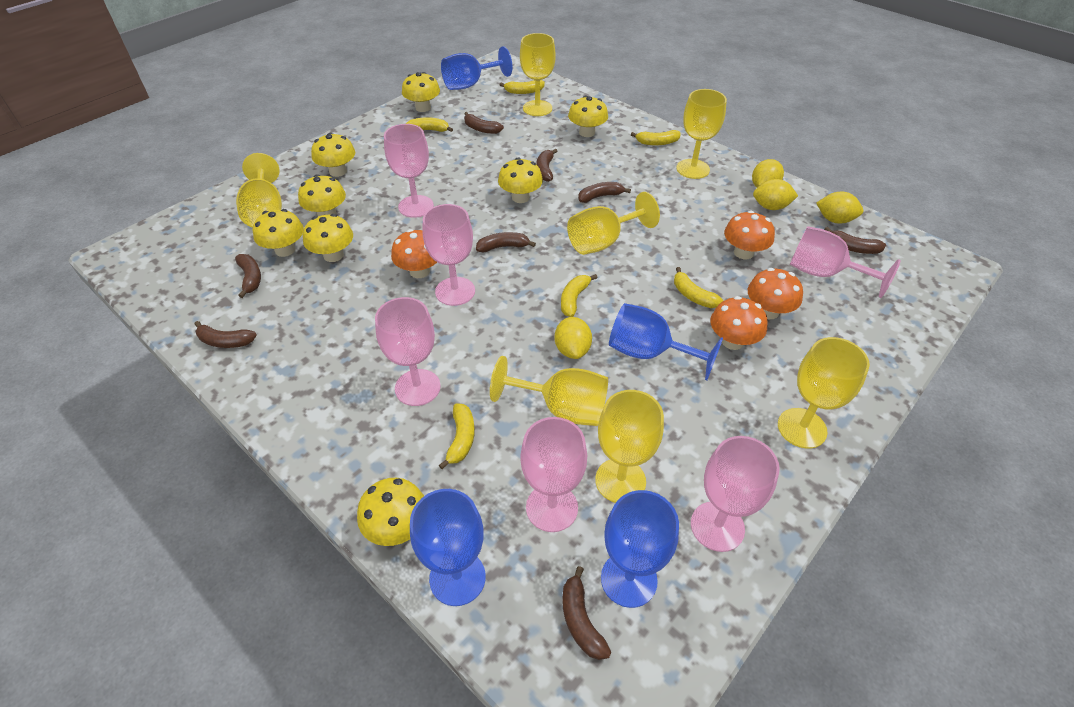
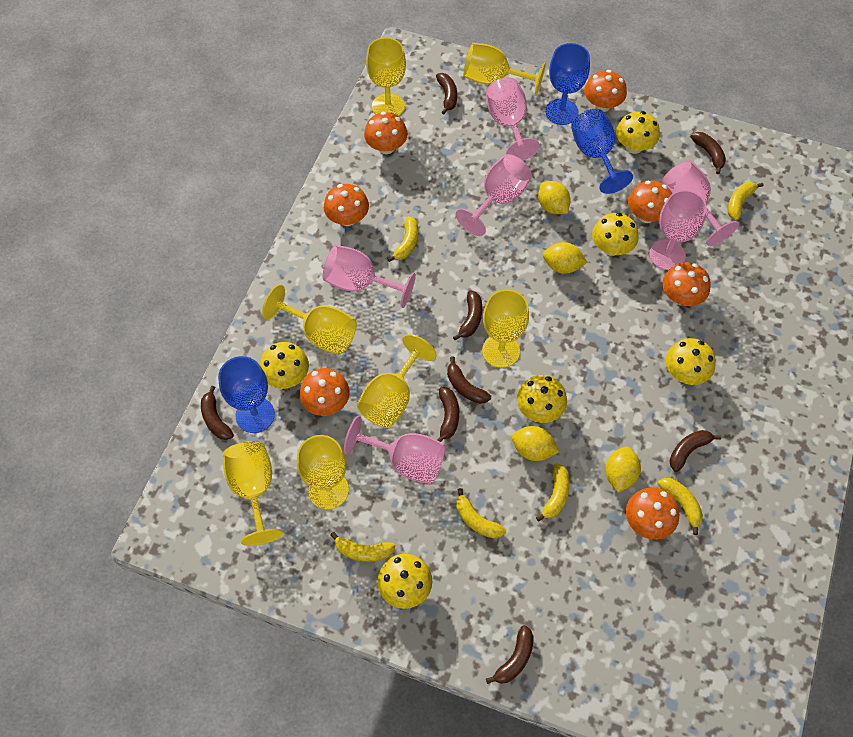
blue goblet: [410,489,486,606] [441,46,512,90] [601,490,679,608] [609,303,723,380] = 4 -> [218,356,275,433] [545,43,590,125] [571,109,633,194] = 3
orange mushroom: [391,229,437,278] [710,296,768,350] [724,211,775,259] [748,268,803,319] = 4 -> [299,368,350,416] [324,184,369,226] [364,112,408,154] [584,70,627,112] [626,487,679,540] [628,181,672,223] [663,262,711,306] = 7
yellow mushroom: [253,209,304,257] [298,174,346,216] [303,214,353,262] [311,133,355,177] [357,478,424,546] [402,72,440,112] [498,158,543,203] [568,95,608,137] = 8 -> [260,342,309,389] [377,554,432,609] [517,375,567,423] [592,213,639,256] [616,111,660,154] [666,338,716,385] = 6

